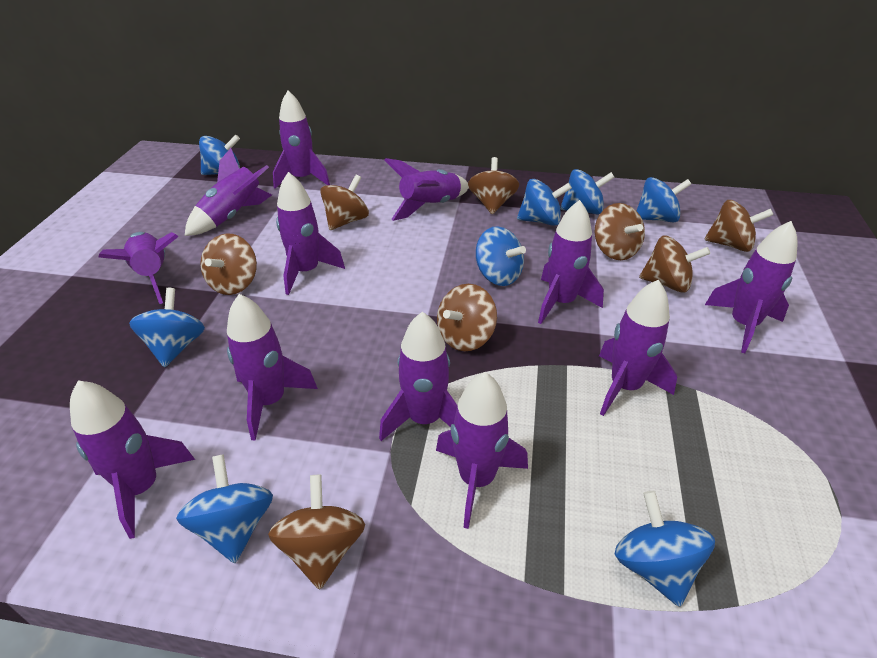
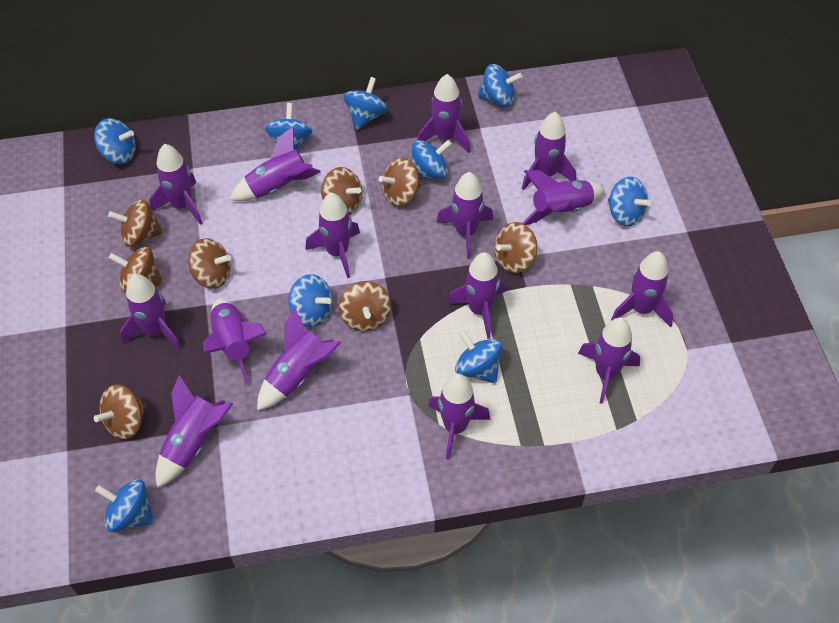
blue spinning top: [129,288,205,367] [176,454,273,563] [199,135,240,175] [476,226,526,286] [517,179,572,226] [560,169,615,214] [614,491,715,607] [636,177,691,222] = 8 -> [94,118,136,164] [95,479,154,532] [265,103,312,150] [289,274,333,327] [343,77,388,130] [411,140,452,179] [455,331,502,384] [477,64,523,107] [608,177,651,226] = 9
purple rocket: [70,380,195,539] [99,232,178,304] [185,148,272,236] [227,294,318,441] [273,90,330,189] [276,172,345,295] [379,312,457,441] [384,158,469,221] [436,372,528,529] [538,200,604,324] [599,280,677,416] [705,221,798,353] = 12 -> [120,274,181,350] [149,144,203,225] [156,375,233,488] [203,298,267,384] [230,126,321,201] [257,308,341,411] [305,193,360,278] [417,74,470,153] [428,374,491,460] [436,172,493,259] [447,252,505,339] [522,112,576,190] [522,170,605,225] [578,318,640,404] [611,251,673,328] = 15

